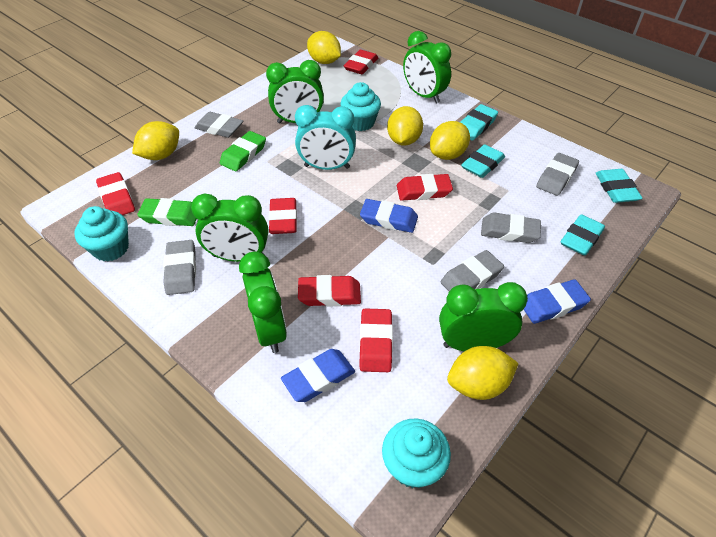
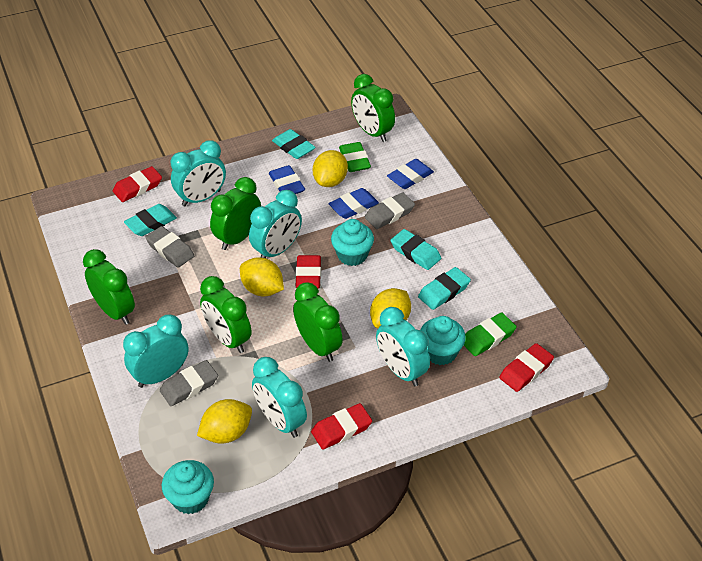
grey eraser: [163,240,196,295] [194,112,243,138] [441,250,504,291] [481,213,541,243] [536,153,579,196] = 5 -> [145,226,194,267] [160,360,218,406] [365,192,415,229] = 3
red eraser: [96,172,135,215] [268,198,297,234] [298,275,361,307] [344,50,378,74] [359,309,393,372] [397,174,453,201] = 6 -> [113,166,162,202] [295,255,321,288] [311,403,372,449] [499,343,554,392] = 4
turquoise clock: [295,105,356,170] = 1 -> [123,314,189,388] [171,140,226,206] [249,190,302,258] [252,357,307,438] [376,307,430,386] = 5
yellow lemon: [132,121,179,160] [307,31,341,64] [387,106,423,145] [430,121,470,160] [447,346,519,400] = 5 -> [197,399,252,444] [240,257,284,296] [313,150,348,187] [370,288,411,328] = 4

